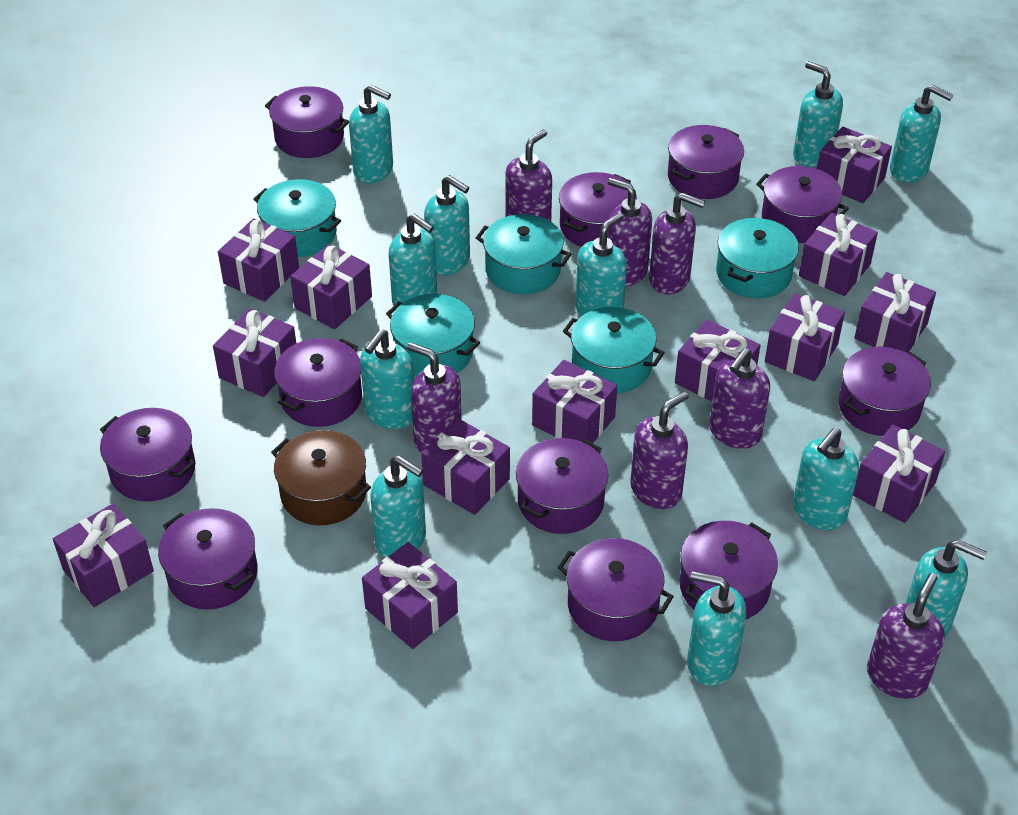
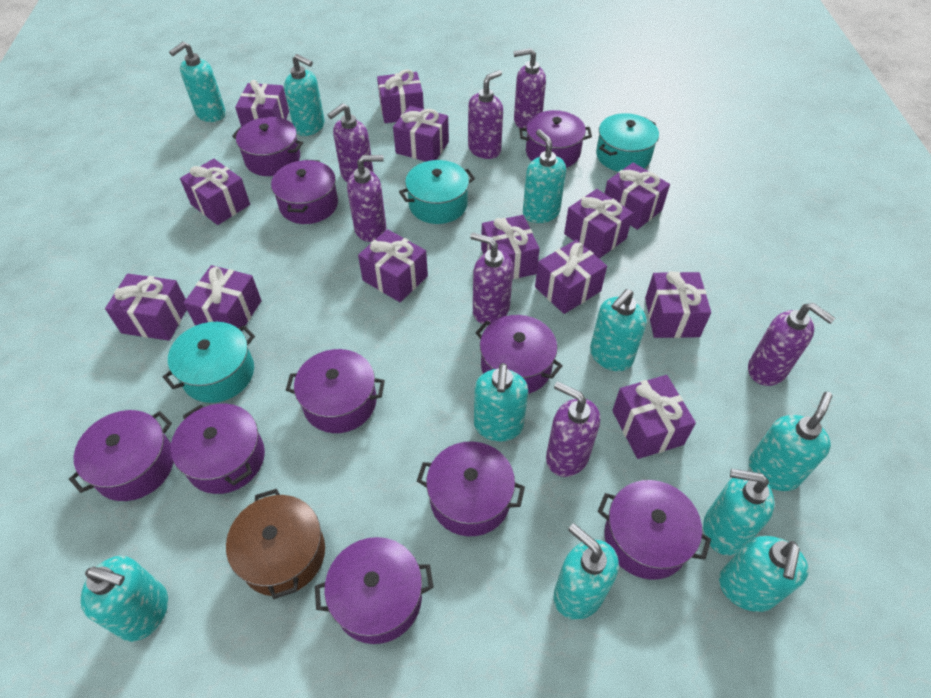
purple pot: [100,408,195,501] [158,508,258,609] [265,86,349,158] [274,338,362,427] [516,438,608,534] [557,538,674,641] [559,172,637,247] [668,125,744,199] [680,521,778,619] [756,166,849,243] [839,347,931,436] = 11 -> [69,410,173,501] [171,404,265,494] [232,117,303,176] [271,160,338,224] [286,349,385,433] [315,537,434,644] [417,442,525,536] [475,315,563,394] [519,110,592,168] [598,480,711,580] = 10
turquoise pot: [253,179,341,257] [386,294,480,377] [476,214,571,294] [563,307,665,393] [716,218,799,298] = 5 -> [163,322,255,403] [399,160,475,224] [596,113,659,172] = 3
turquoise soap dispenser: [349,85,393,183] [360,329,414,429] [370,455,426,558] [389,214,437,306] [424,175,470,275] [575,213,627,316] [687,571,746,686] [792,428,859,530] [793,61,843,167] [890,85,953,183] [905,540,987,638] = 11 -> [80,556,168,642] [169,42,226,122] [284,54,325,136] [474,363,528,441] [523,129,566,223] [553,523,619,620] [590,289,647,371] [703,469,774,556] [719,536,809,612] [749,392,832,491] = 10

